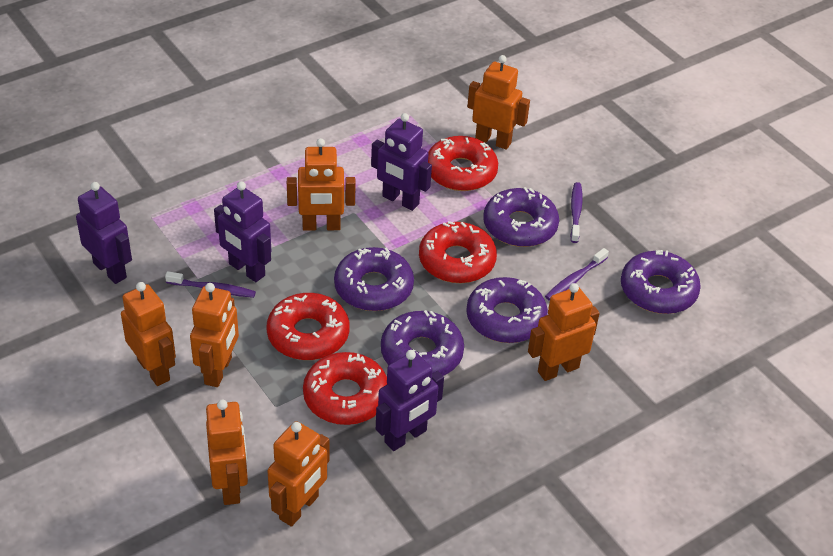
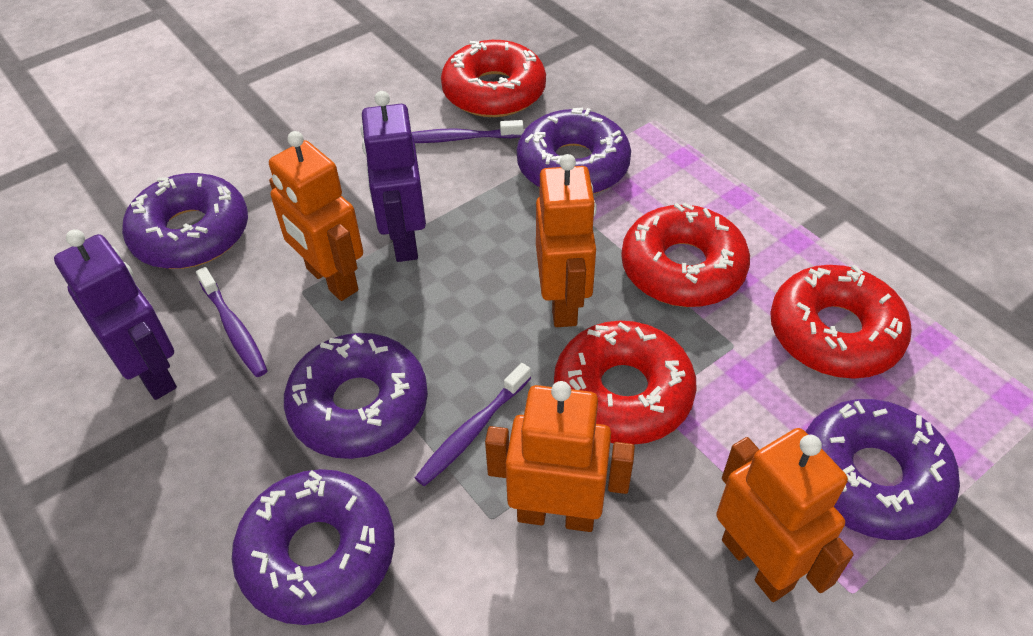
orange robot: [121,282,176,386] [190,283,239,387] [206,399,248,505] [268,421,330,527] [287,138,356,231] [467,55,530,150] [528,283,600,381] = 7 -> [269,131,363,301] [485,381,635,532] [536,154,597,327] [716,428,853,602] = 4
purple robot: [76,182,132,284] [214,182,271,282] [371,113,432,211] [376,350,444,451] = 4 -> [54,229,177,400] [360,91,426,262] = 2

